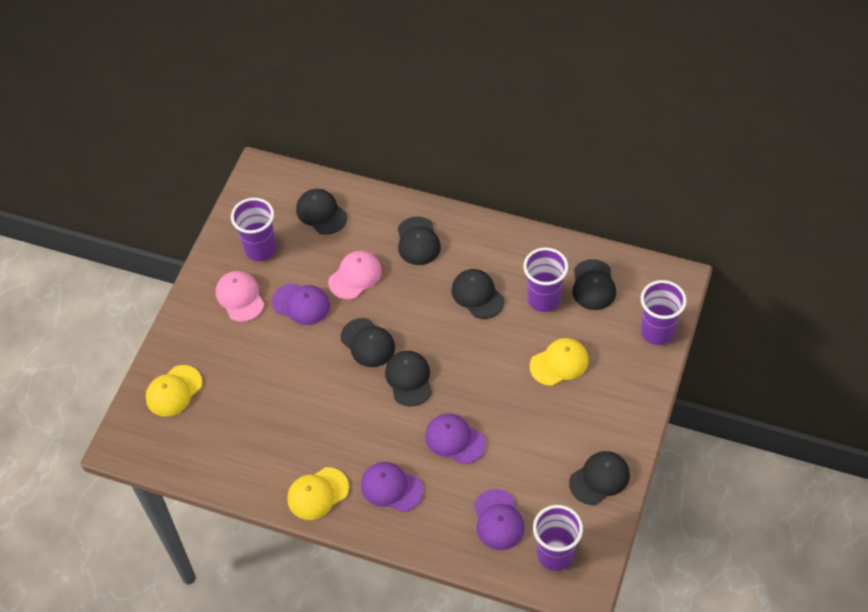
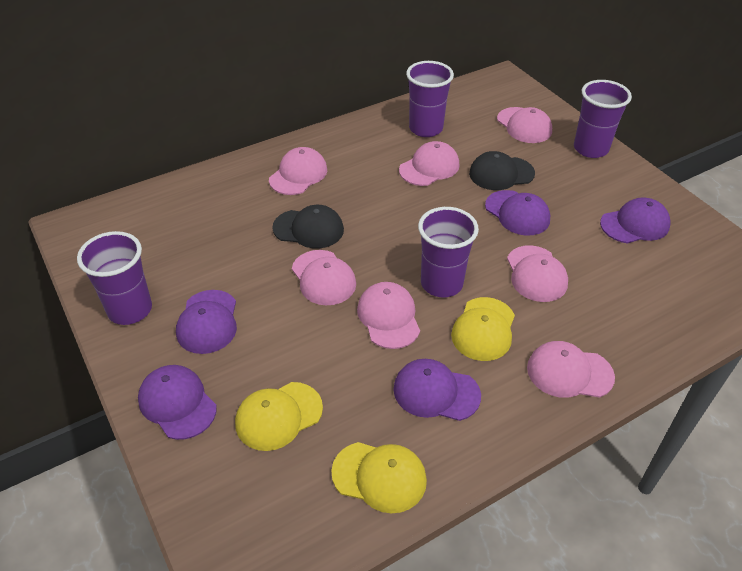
black cap: [296,189,347,235] [341,318,395,367] [385,351,432,406] [398,217,441,265] [452,269,504,319] [569,451,630,505] [572,259,616,310] = 7 -> [272,205,344,249] [469,151,535,190] = 2
pink cap: [216,271,264,322] [328,251,382,299] = 2 -> [269,147,327,195] [292,250,356,305] [357,282,420,349] [399,141,459,186] [497,107,552,143] [507,245,568,302] [527,341,615,398] = 7
purple cap: [272,283,330,325] [361,462,423,512] [425,413,486,464] [474,489,525,550] = 4 -> [138,365,217,440] [176,290,237,354] [393,359,481,421] [485,190,550,235] [600,197,671,244] = 5

